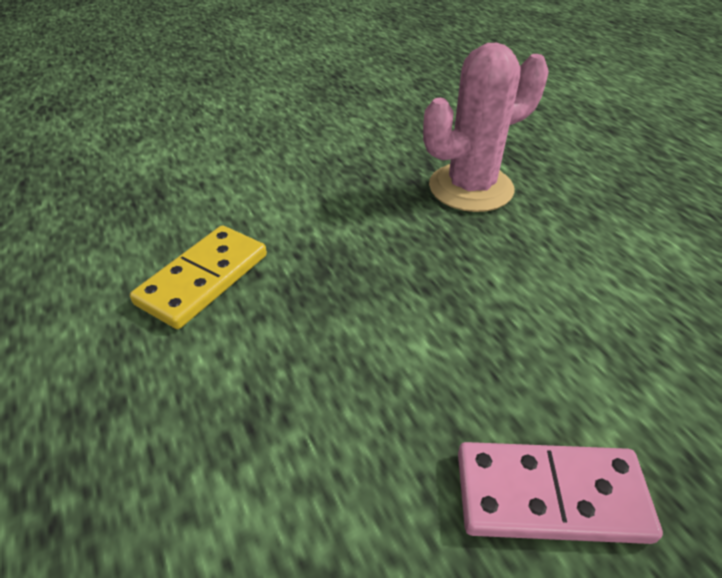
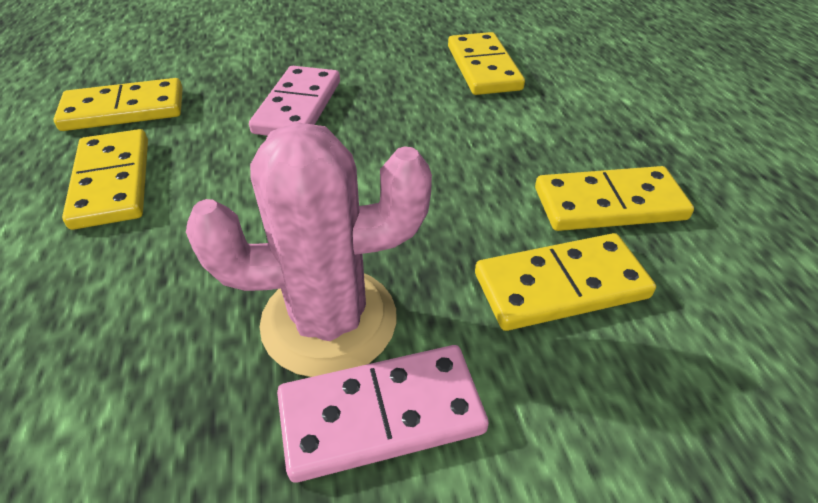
pink domino: [458,442,663,544] = 1 -> [249,66,340,136] [277,345,489,483] = 2
yellow domino: [130,225,267,329] = 1 -> [54,78,183,131] [62,129,148,230] [448,32,525,95] [475,233,656,331] [535,166,694,231] = 5

